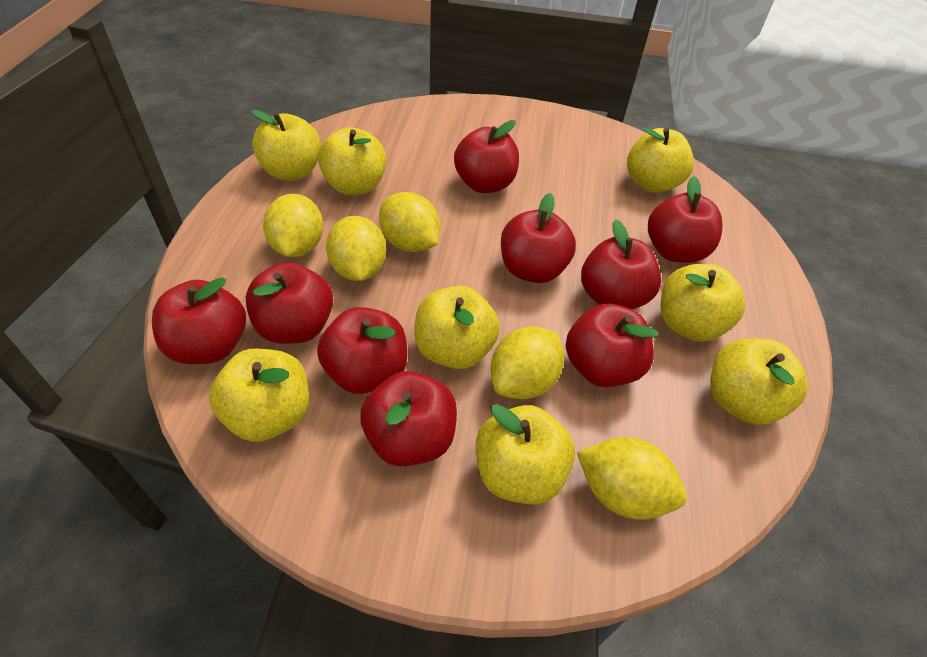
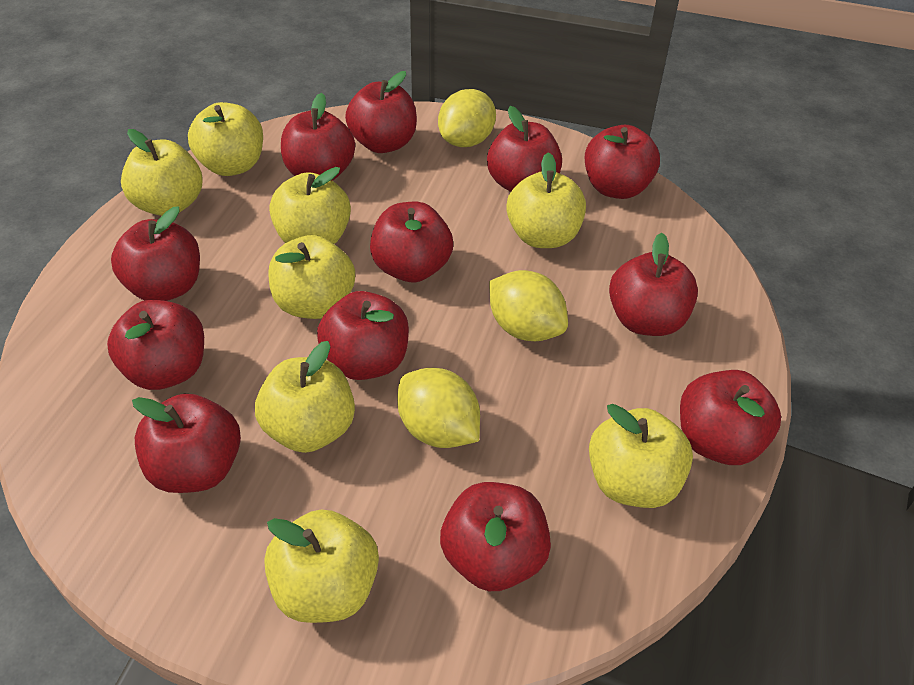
red apple: [152,277,246,364] [246,262,333,344] [317,307,407,394] [360,371,457,467] [454,120,519,193] [501,193,576,283] [566,304,658,387] [581,219,661,309] [648,176,723,263] = 9 -> [107,300,204,390] [111,206,200,301] [132,394,241,493] [281,93,355,181] [317,291,409,380] [345,71,417,153] [370,202,453,282] [440,482,551,591] [487,106,562,192] [585,125,660,199] [609,233,698,336] [680,370,781,465] = 12
yellow lemon: [263,194,323,257] [326,216,386,281] [379,192,440,252] [491,326,564,399] [577,437,687,520] = 5 -> [397,368,480,448] [438,89,496,147] [489,270,568,341] = 3

